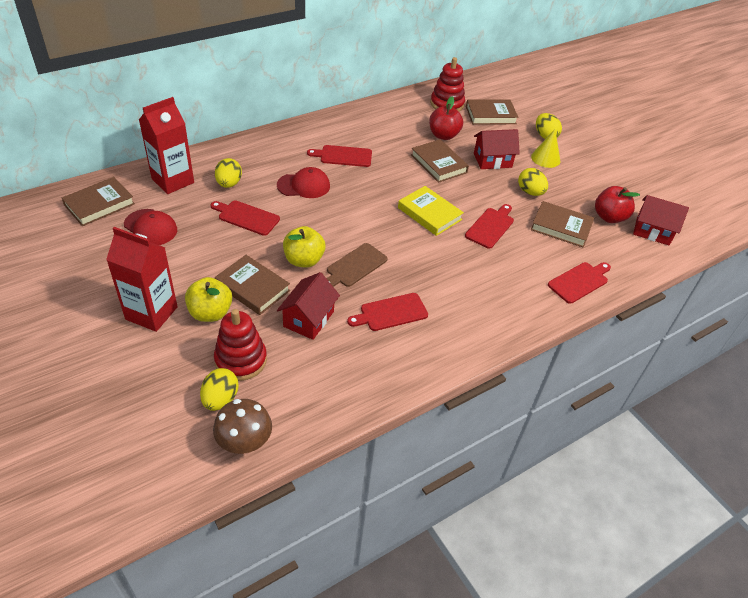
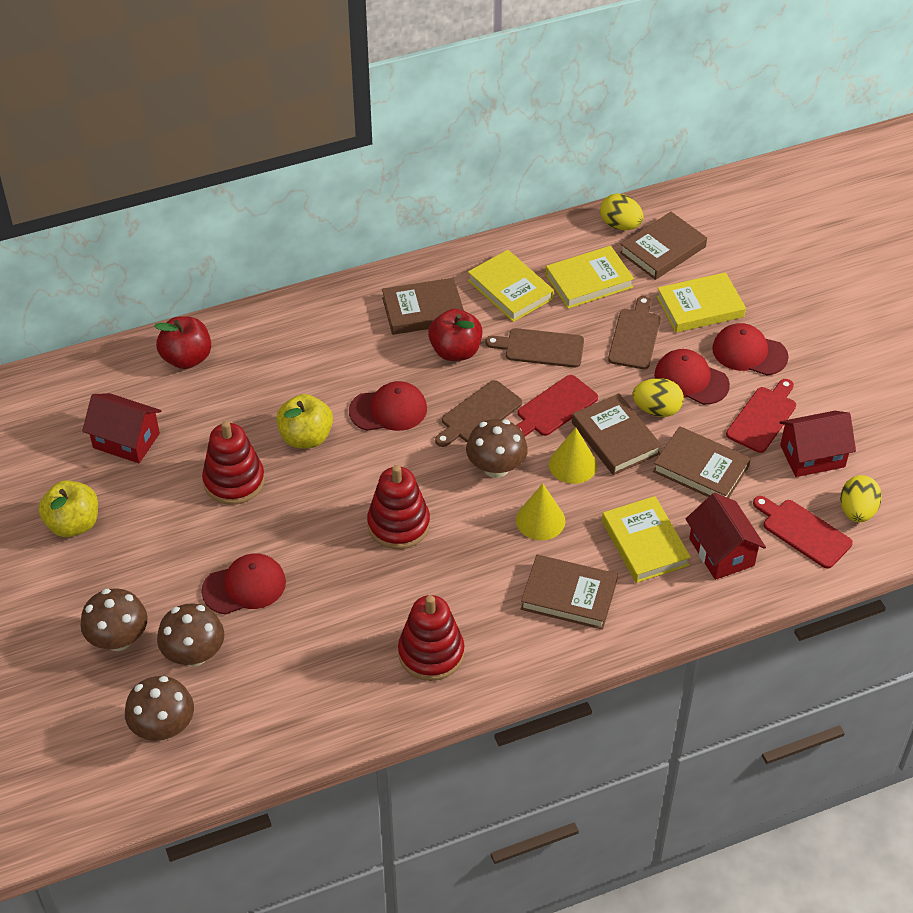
brown cutting board: [326,243,388,287] = 1 -> [435,380,522,447] [485,328,584,368] [608,296,660,369] = 3
brown mushroom: [213,399,272,454] = 1 -> [80,588,148,651] [125,676,194,741] [157,603,224,666] [466,419,528,478] = 4
red cap: [124,209,177,245] [277,167,330,198] = 2 -> [201,553,286,615] [349,381,427,431] [654,349,730,405] [712,323,789,375] = 4
red carton: [106,227,178,332] [139,97,194,194] = 2 -> none = 0
red cutting board: [210,200,280,236] [307,145,372,167] [347,293,428,331] [465,204,514,249] [548,262,611,304] = 5 -> [516,375,598,437] [726,379,796,453] [753,496,853,569] = 3
red stacking toy: [214,309,267,381] [430,57,465,112] = 2 -> [202,421,265,505] [367,465,430,549] [398,595,464,681] = 3
yellow book: [398,186,464,236] = 1 -> [468,250,554,322] [545,246,634,309] [602,496,691,583] [657,272,746,333] = 4
yellow cone: [531,129,561,168] = 1 -> [516,483,566,540] [549,428,597,484] = 2
yellow egg: [200,368,239,411] [215,158,242,188] [518,168,548,196] [536,113,562,139] = 4 -> [600,193,644,230] [632,378,684,417] [840,475,882,522] = 3

